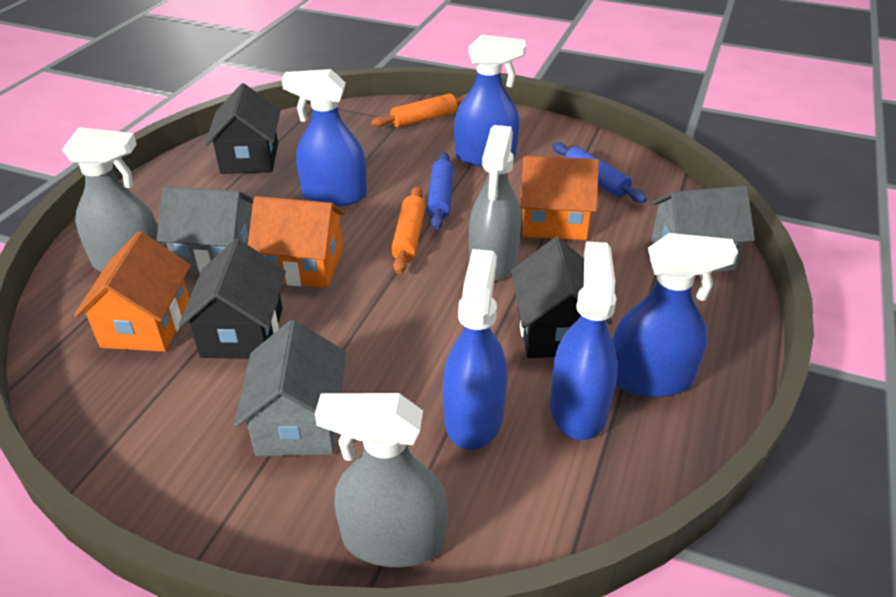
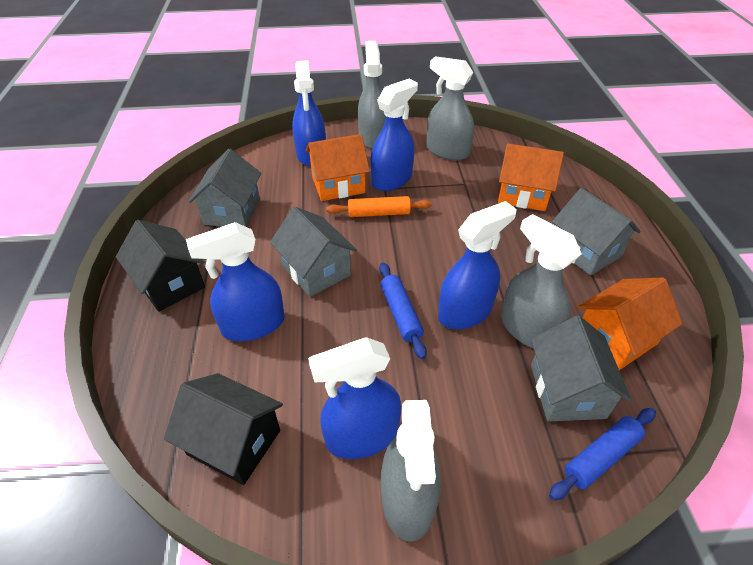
black house: [178,239,286,359] [205,83,280,174] [511,237,612,358] = 3 -> [116,220,205,312] [164,373,283,485] = 2
grey house: [157,186,253,273] [234,320,346,456] [651,186,755,273] = 3 -> [189,149,261,227] [270,207,357,297] [531,315,632,422] [552,188,641,276] = 4
grey spray bottle: [62,127,163,272] [315,393,448,567] [469,125,521,281] = 3 -> [358,41,386,149] [381,400,441,542] [426,56,474,161] [501,214,582,348] = 4
orange rolling pin: [371,94,467,127] [391,186,425,274] = 2 -> [326,196,432,217] = 1

